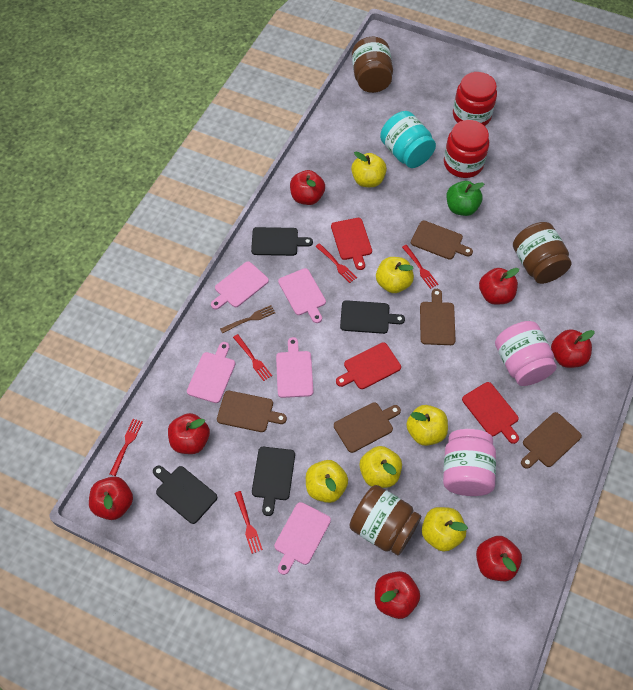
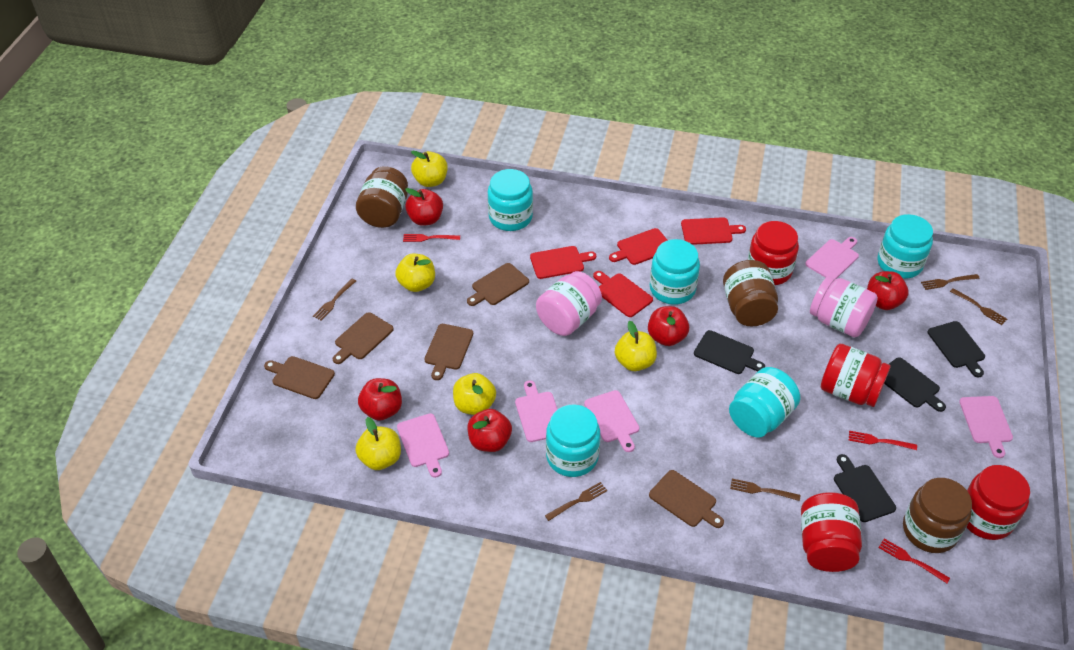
brown fork: [220,305,275,334] = 1 -> [313,279,356,320] [545,482,607,521] [730,479,800,501] [921,274,980,290] [950,288,1007,325] = 5
green apple: [446,181,484,216] = 1 -> none = 0
red apple: [89,477,133,520] [168,413,210,454] [290,170,325,205] [375,571,420,619] [476,536,522,581] [479,268,519,305] [551,329,595,368] = 7 -> [358,378,402,421] [405,188,443,226] [467,409,512,452] [648,306,689,346] [867,271,909,310] = 5
red cutting board: [331,218,372,270] [336,342,401,389] [462,382,519,444] = 3 -> [530,246,596,279] [593,271,653,317] [609,228,668,265] [681,217,746,245] = 4
red fork: [110,419,143,476] [233,334,272,381] [234,491,263,554] [315,243,357,283] [402,245,438,289] = 5 -> [403,234,460,242] [849,431,917,450] [878,539,950,583] = 3
red jar: [444,120,489,178] [453,72,497,126] = 2 -> [748,221,799,285] [801,492,862,572] [821,344,891,407] [966,465,1030,540] = 4
turquoise jar: [380,111,436,168] = 1 -> [488,169,533,231] [546,405,600,477] [650,239,700,305] [729,367,800,437] [877,214,933,279] = 5
yellow apple: [306,460,348,503] [351,152,387,187] [359,446,402,488] [376,257,414,293] [406,405,448,446] [422,507,468,552] = 6 -> [355,417,401,470] [395,254,435,292] [411,151,448,187] [453,373,496,415] [615,321,657,371] = 5

